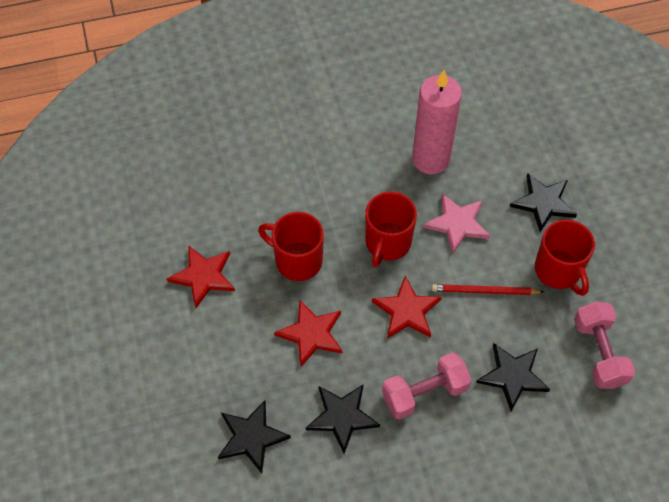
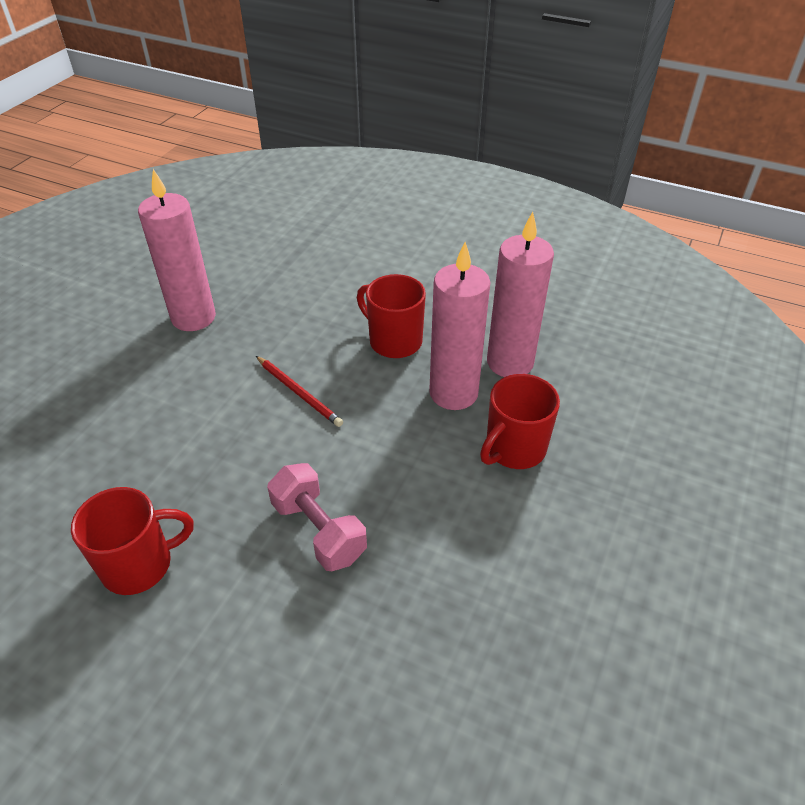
black star: [218,401,291,474] [306,384,380,454] [476,343,550,411] [510,173,577,232] = 4 -> none = 0
pink candle: [412,70,462,174] = 1 -> [138,169,216,331] [429,242,491,410] [487,212,554,377] = 3
pink dumbbell: [382,352,471,420] [574,302,635,389] = 2 -> [267,463,367,571] = 1
pink star: [423,194,490,254] = 1 -> none = 0
red star: [167,245,235,308] [274,300,343,367] [372,276,442,339] = 3 -> none = 0

